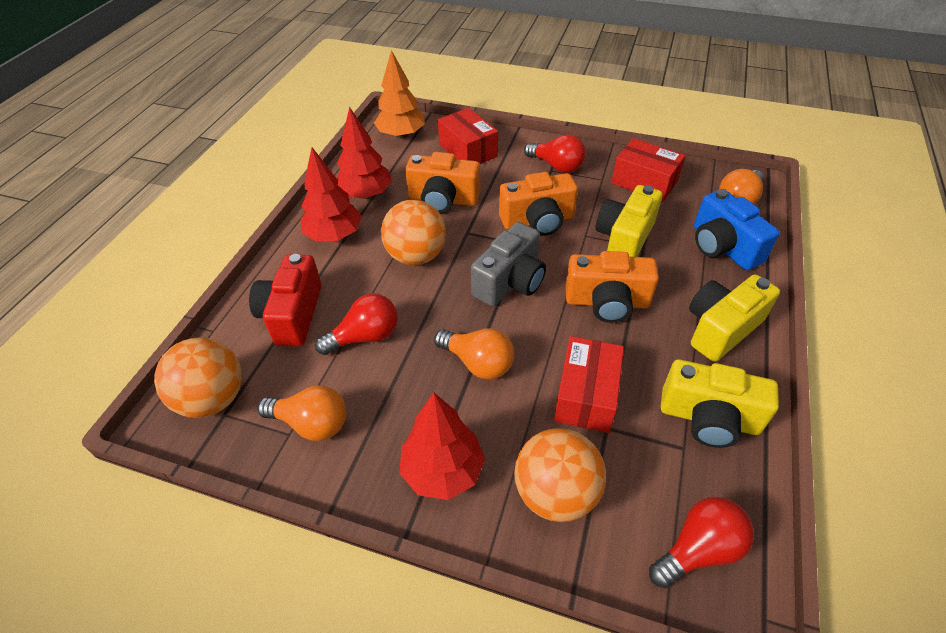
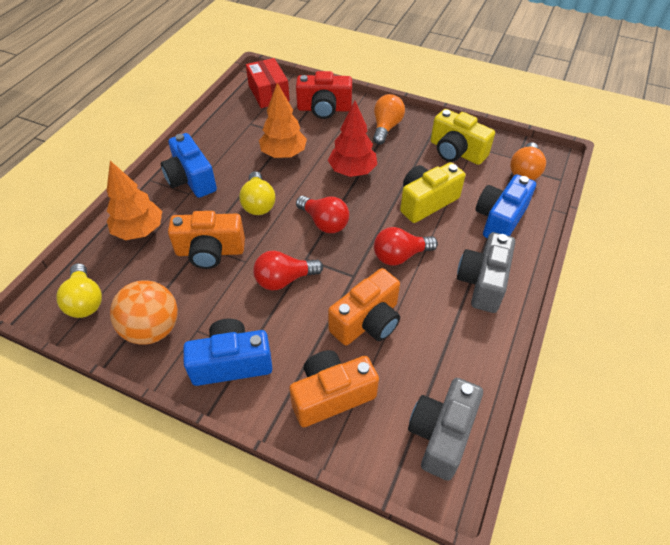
blue camera: [694,189,780,270] = 1 -> [161,133,217,198] [183,319,273,386] [476,174,536,238] = 3
grey camera: [471,222,546,306] = 1 -> [408,378,483,481] [457,232,515,313] = 2
orange ball: [154,338,242,418] [381,200,446,265] [514,428,606,522] = 3 -> [110,280,178,345] = 1
orange light bulb: [258,385,346,441] [434,328,514,379] [719,169,764,204] = 3 -> [373,94,405,144] [510,142,546,180] = 2
orange tree: [374,50,425,139] = 1 -> [107,161,162,240] [259,83,307,158] = 2
red box: [438,108,498,164] [554,336,624,433] [612,138,685,202] = 3 -> [246,58,290,108] = 1
red tree: [301,147,362,242] [337,107,392,199] [399,393,485,500] = 3 -> [328,101,377,177] = 1
yellow camera: [596,185,662,257] [661,359,779,448] [689,274,780,362] = 3 -> [400,162,465,223] [431,109,495,165] = 2
yellow light bulb: none = 0 -> [56,263,102,318] [239,171,275,215] = 2

